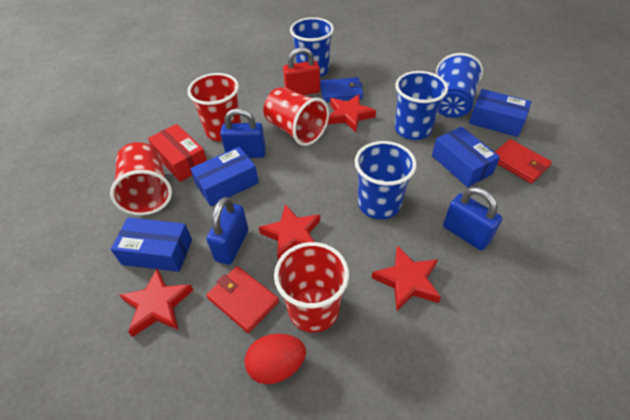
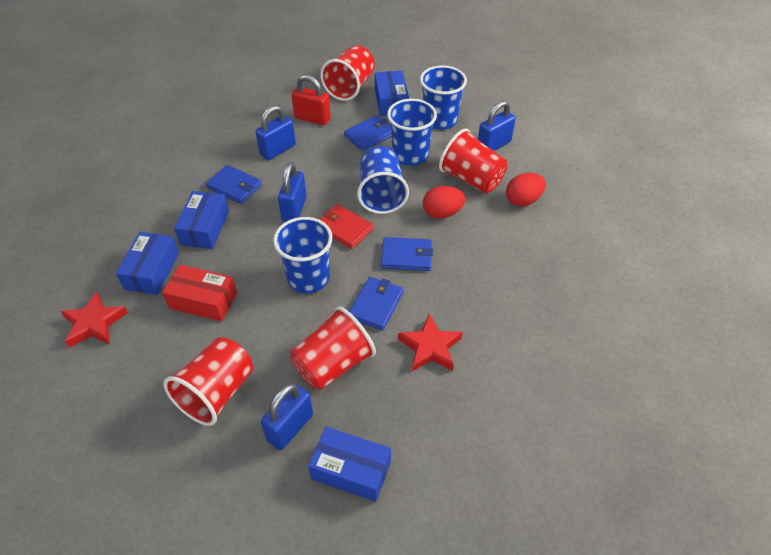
blue padlock: [206,197,248,265] [220,108,266,158] [443,187,502,251] = 3 -> [255,105,296,160] [261,384,313,450] [278,162,307,222] [478,101,516,151] = 4
blue wallet: [320,77,364,102] = 1 -> [206,165,262,204] [344,115,391,151] [349,277,403,330] [381,237,433,271] = 4
red egg: [245,334,306,384] = 1 -> [423,186,465,219] [506,173,546,207] = 2
red star: [119,269,193,337] [259,204,320,260] [328,94,376,132] [372,246,441,311] = 4 -> [60,291,128,348] [398,314,463,371] = 2
red wallet: [206,266,279,333] [495,139,552,184] = 2 -> [320,204,374,249] = 1

